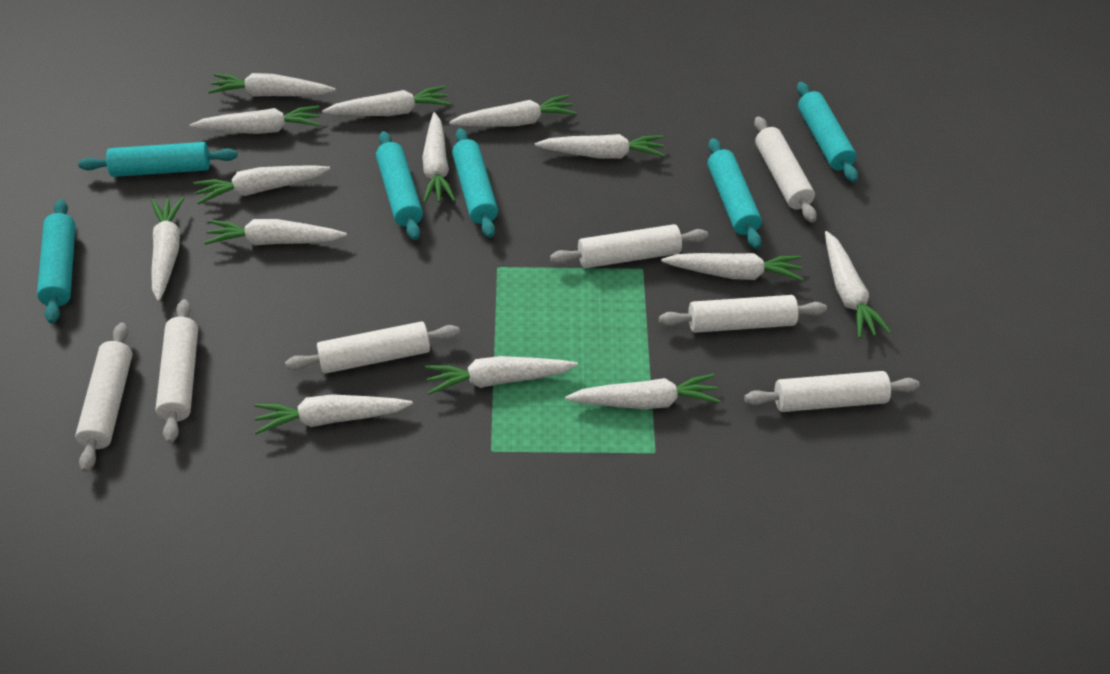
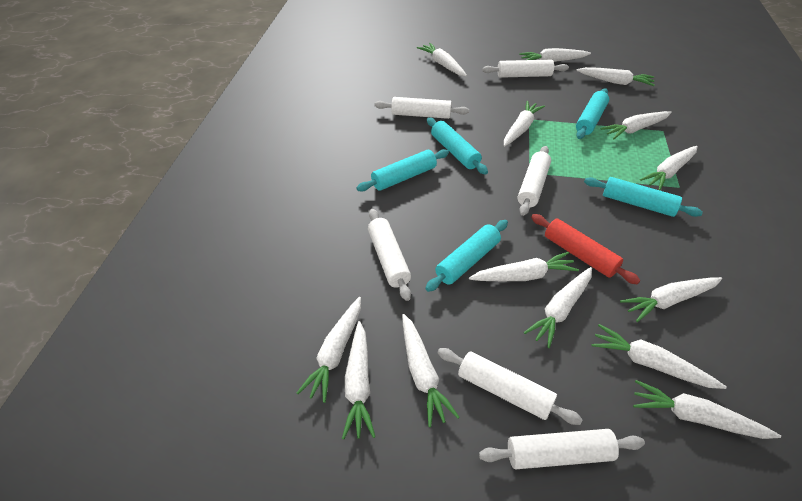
red rolling pin: none = 0 -> [531,214,640,285] = 1
turquoise rolling pin: [37,199,76,324] [78,142,238,177] [376,131,423,240] [452,128,498,238] [707,138,762,249] [797,82,858,182] = 6 -> [356,149,449,192] [425,220,508,292] [427,117,488,175] [576,88,609,139] [584,177,703,217] = 5
white rolling pin: [75,323,132,472] [155,299,198,443] [285,321,460,374] [550,224,708,268] [659,295,827,333] [744,371,920,412] [754,116,817,222] = 7 -> [368,209,411,301] [374,97,469,119] [438,348,583,425] [479,429,645,469] [482,60,569,78] [517,146,551,216] = 6

